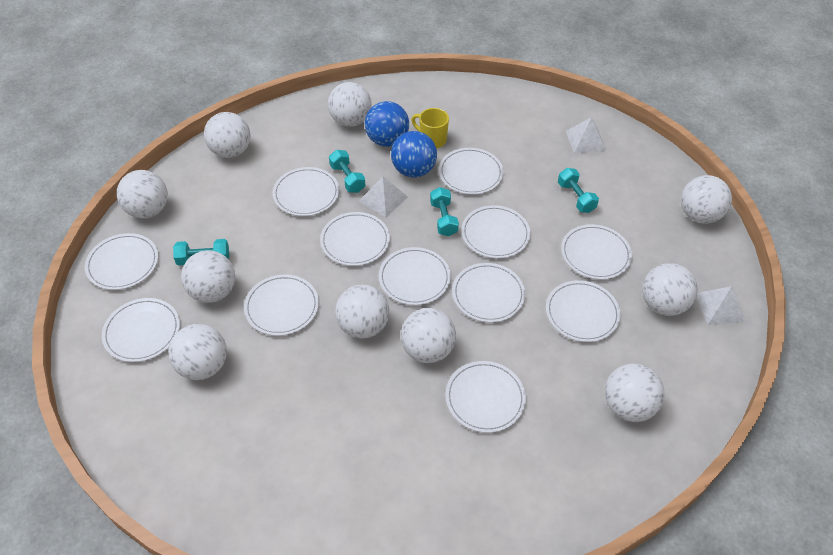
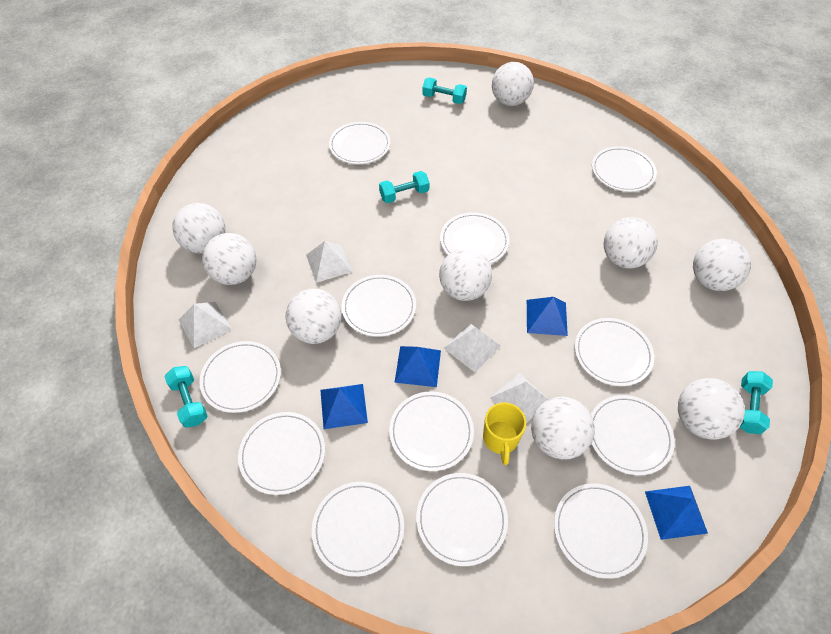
blue ball: [365,101,409,147] [391,131,437,178] = 2 -> none = 0
blue pyramid: none = 0 -> [320,384,368,429] [394,346,441,387] [527,297,568,336] [645,486,708,540] = 4
white ball: [117,170,168,219] [168,324,227,380] [181,250,235,303] [204,112,251,158] [328,82,372,127] [335,285,389,339] [401,308,456,363] [605,364,665,422] [642,263,698,316] [681,175,732,224] = 10 -> [172,203,225,254] [202,233,256,285] [286,289,341,344] [439,248,492,301] [492,62,534,106] [531,397,595,459] [604,217,658,269] [678,378,745,440] [693,239,751,291] = 9
white pyramid: [359,177,408,217] [566,118,606,154] [697,286,746,325] = 3 -> [179,302,232,348] [306,241,352,283] [444,323,501,372] [490,373,549,423] = 4

